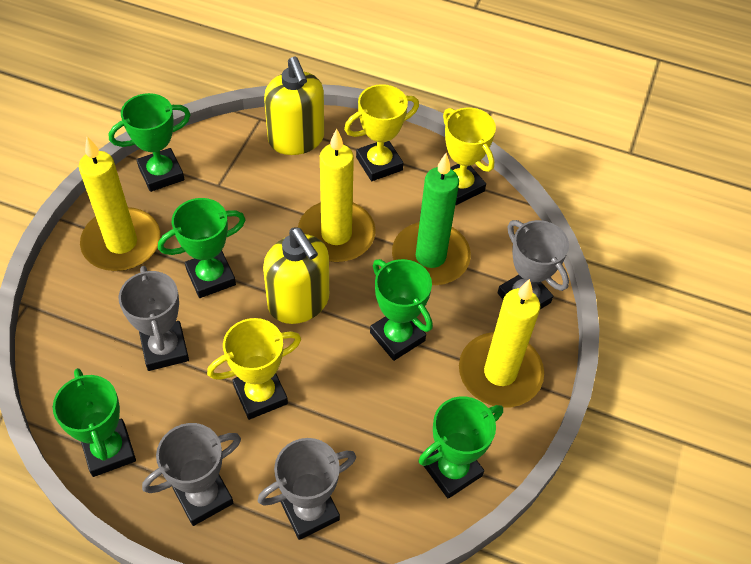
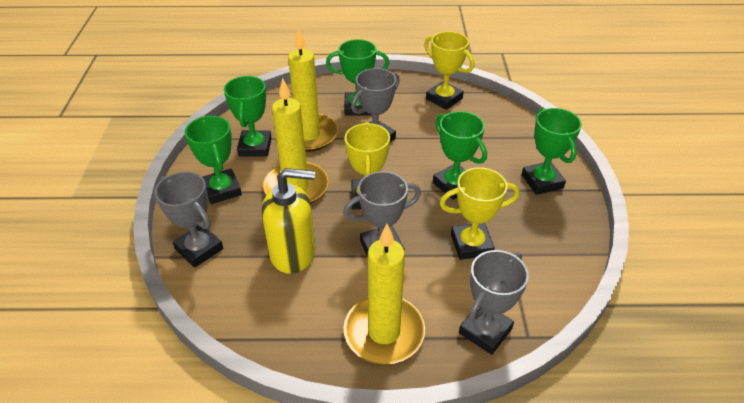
green candle: [392,153,471,285] = 1 -> none = 0
yellow soap dispenser: [263,227,329,324] [264,57,324,155] = 2 -> [262,168,315,274] = 1

